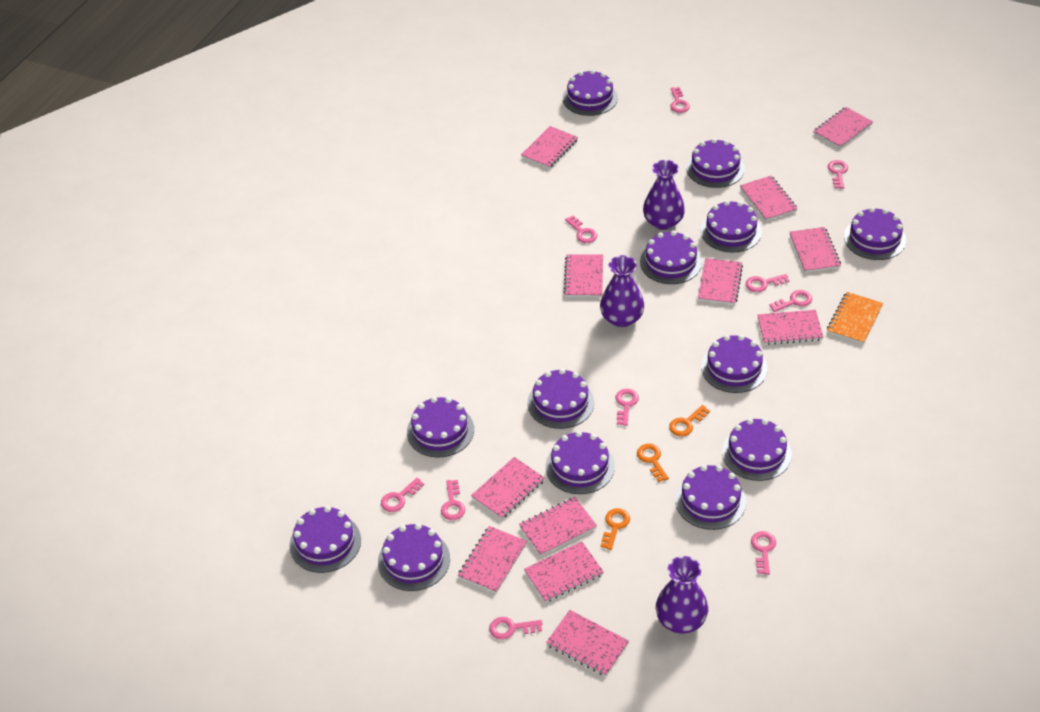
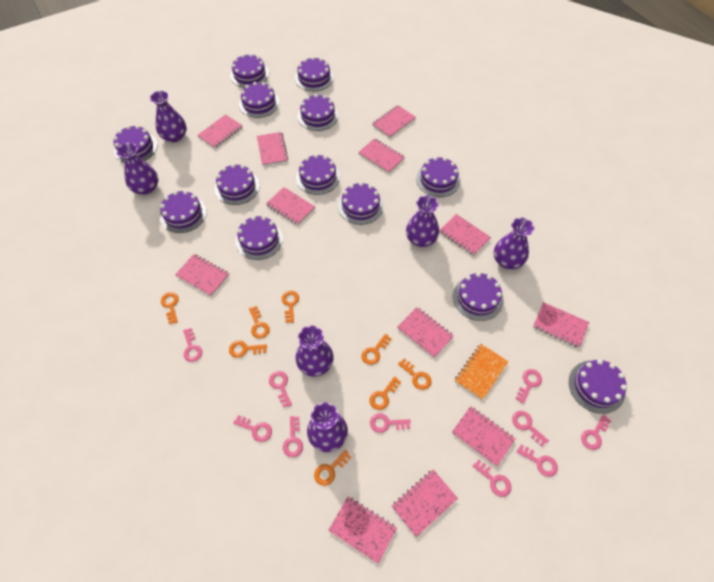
orange key: [601,508,630,550] [637,444,669,482] [669,405,710,437] = 3 -> [161,292,179,324] [229,341,267,358] [249,306,270,339] [282,291,299,323] [314,450,352,486] [361,334,392,365] [369,376,401,410] [398,358,431,390] = 8
purple vase: [600,255,644,327] [643,160,685,230] [656,556,708,634] = 3 -> [116,143,158,195] [149,90,187,142] [295,326,334,377] [307,402,348,452] [406,195,439,247] [494,218,534,269] = 6

